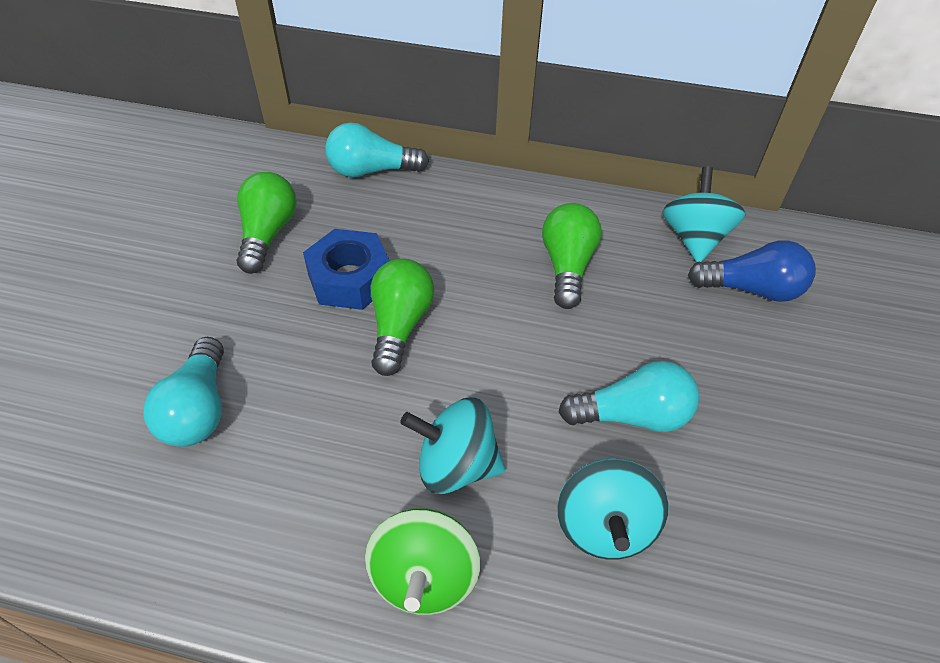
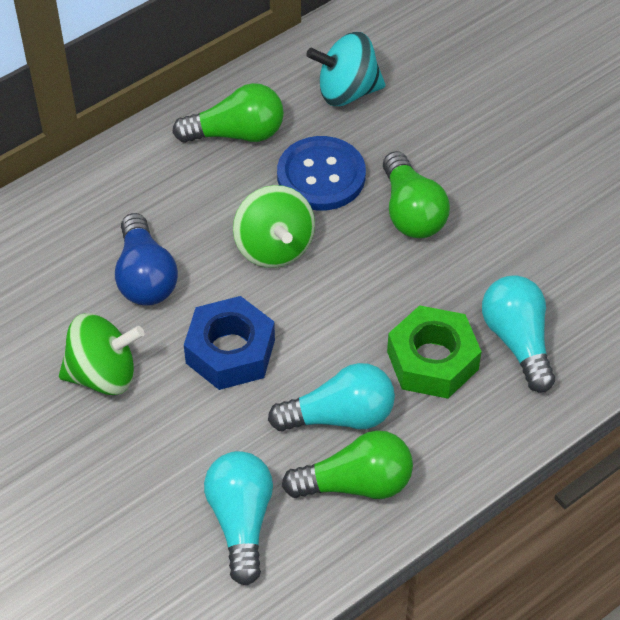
blue button: none = 0 -> [277,136,366,210] = 1
green nut: none = 0 -> [387,305,482,399] = 1
green spinning top: [365,509,480,615] = 1 -> [59,313,144,395] [233,185,315,268] = 2
turquoise spinning top: [400,398,505,494] [557,458,669,560] [662,166,745,262] = 3 -> [306,32,386,106] = 1

